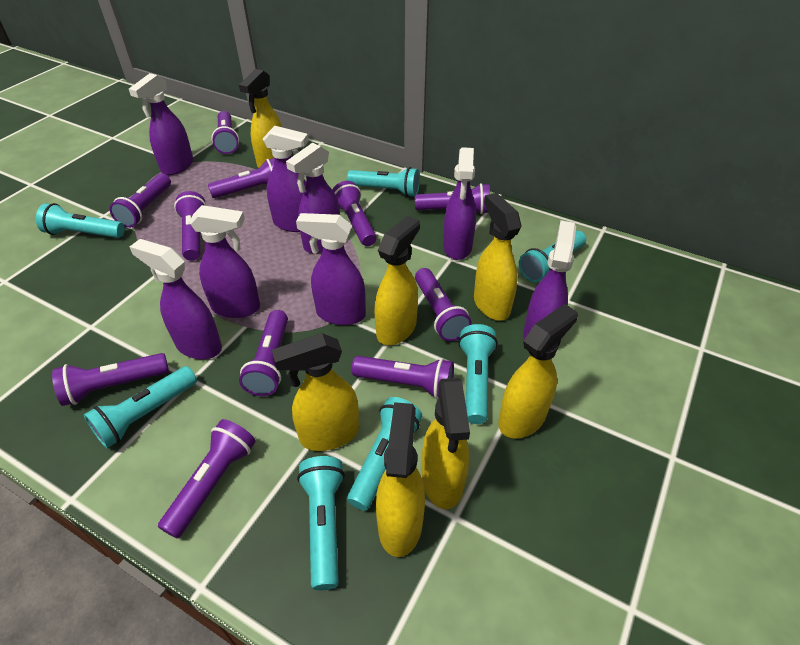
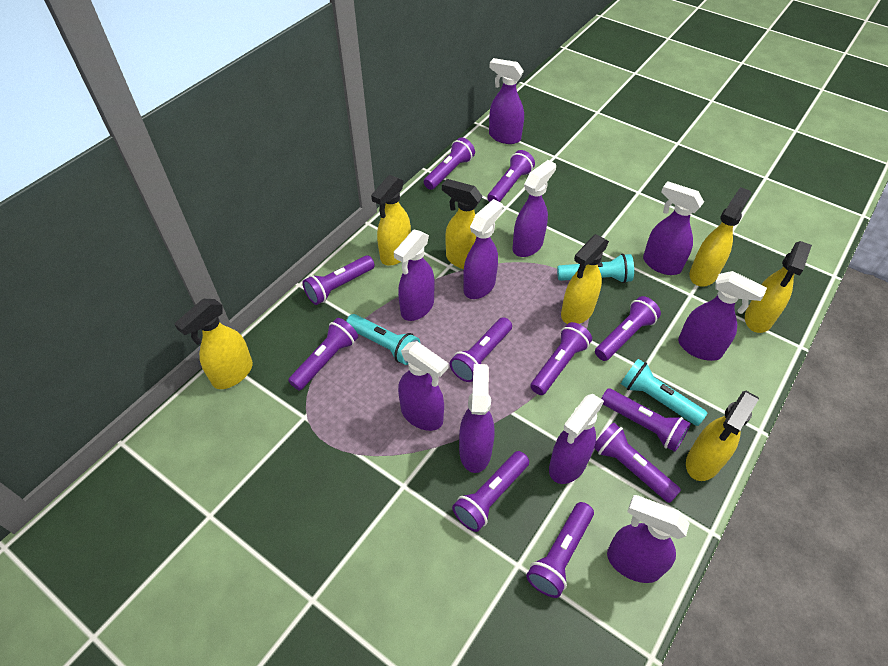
purple spray bottle: [129,73,193,175] [130,239,222,360] [189,205,260,318] [263,126,309,232] [286,143,340,254] [296,213,366,325] [443,147,476,260] [523,220,576,339] = 8 -> [394,230,435,321] [398,341,448,431] [459,364,495,473] [463,199,503,299] [489,58,524,144] [512,160,556,257] [549,394,604,484] [607,495,690,583] [643,181,704,275] [678,271,767,361] = 10
turquoise flashlight: [36,203,125,238] [84,366,197,448] [297,456,345,590] [347,167,420,197] [347,397,422,511] [458,324,498,424] [519,231,586,282] = 7 -> [346,314,420,365] [557,254,634,283] [621,359,707,426] = 3

